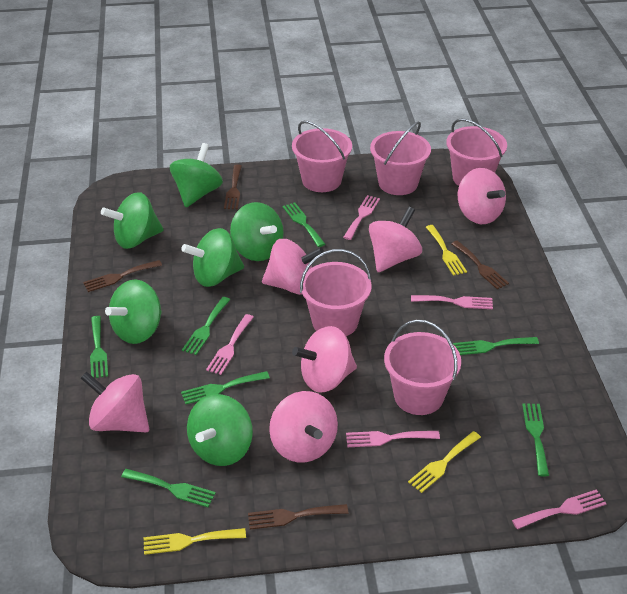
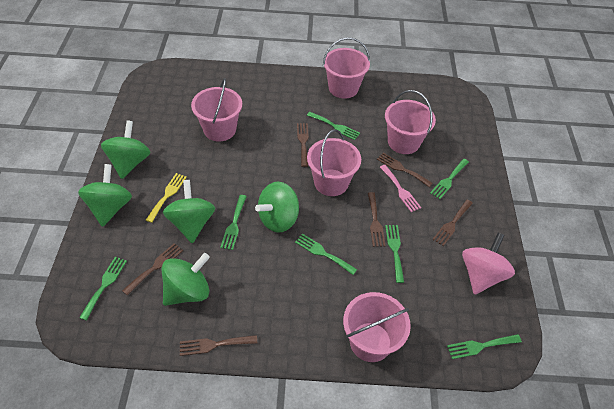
brown fork: [83,260,162,292] [224,164,242,209] [248,504,348,530] [451,241,509,289] = 4 -> [122,243,183,296] [180,335,257,356] [297,123,309,167] [368,192,386,247] [377,153,433,187] [432,200,473,246] = 6
green spinning top: [101,192,164,249] [105,279,162,344] [170,143,223,207] [181,228,244,287] [187,394,253,466] [230,202,284,261] = 6 -> [78,164,132,227] [101,120,150,179] [161,253,210,306] [163,180,215,243] [255,182,299,233] = 5
pink fork: [206,314,254,375] [343,195,380,240] [346,431,440,447] [411,295,493,309] [512,489,607,529] = 5 -> [380,165,421,212] = 1
pink spinning top: [80,371,149,432] [262,239,324,295] [269,391,338,463] [292,326,357,392] [369,207,422,272] [458,168,506,224] = 6 -> [462,233,515,295] = 1
yellow fork: [144,528,246,555] [408,431,481,493] [426,225,467,276] = 3 -> [146,173,187,223] = 1

